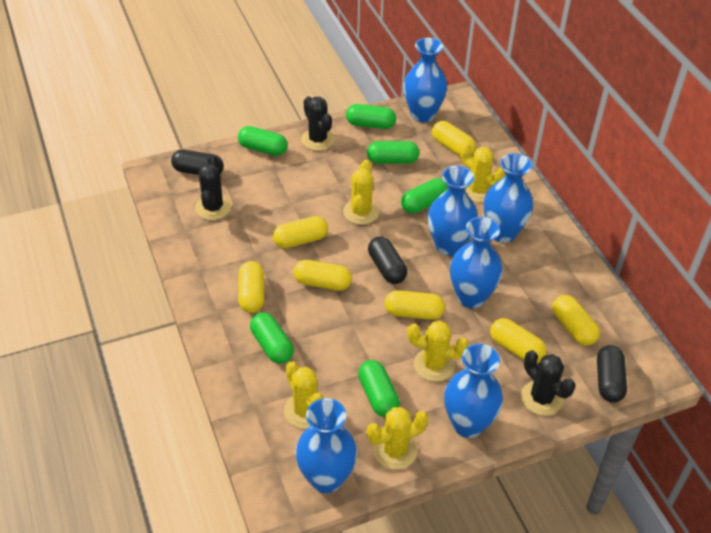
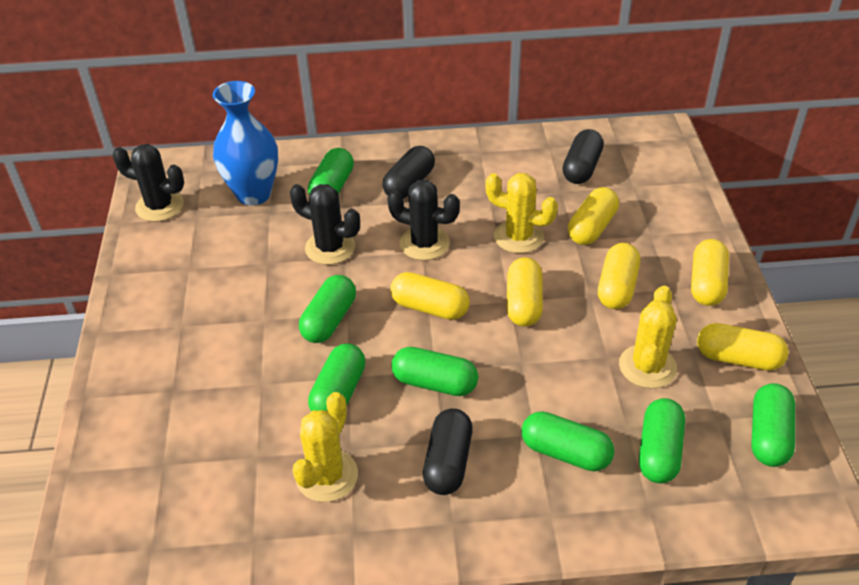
blue vase: [295,398,357,493] [404,38,447,123] [428,166,478,256] [444,344,503,438] [450,217,503,308] [484,153,533,243] = 6 -> [213,81,278,206] = 1
green capsule: [238,126,288,156] [250,313,294,364] [346,104,396,129] [358,360,400,417] [367,141,420,164] [401,178,448,214] = 6 -> [299,275,356,343] [308,148,354,196] [308,344,366,411] [391,347,478,396] [521,411,615,471] [639,398,685,483] [751,383,795,467] = 7
yellow cactus: [284,361,324,429] [343,160,379,225] [367,407,428,470] [407,321,469,382] [460,143,505,202] = 5 -> [292,392,358,502] [485,173,558,253] [619,286,677,388] = 3
yellow capsule: [238,261,264,313] [273,216,328,248] [294,260,352,291] [384,290,445,320] [432,121,476,156] [490,318,547,363] [552,295,600,345] = 7 -> [390,272,470,320] [507,257,543,327] [568,187,619,245] [598,243,640,309] [691,239,729,306] [697,323,789,371] = 6

